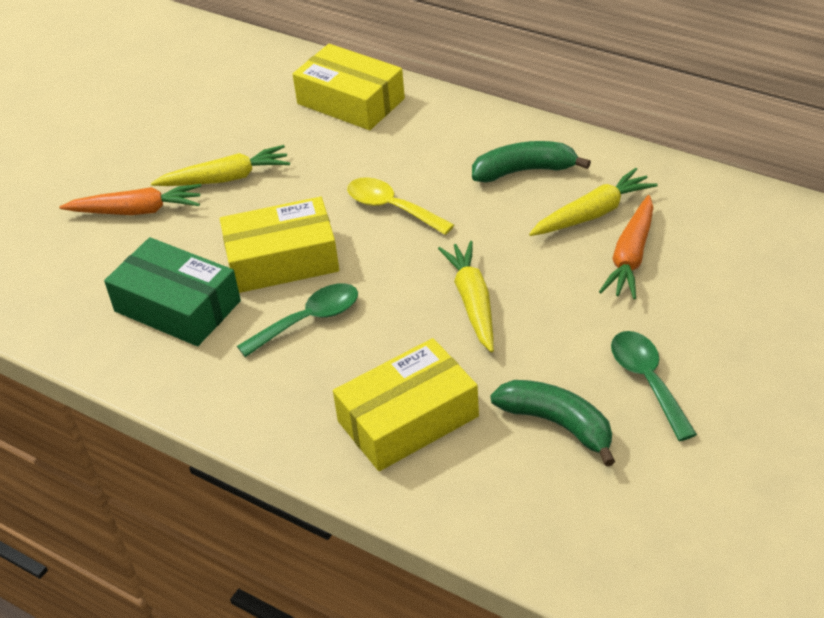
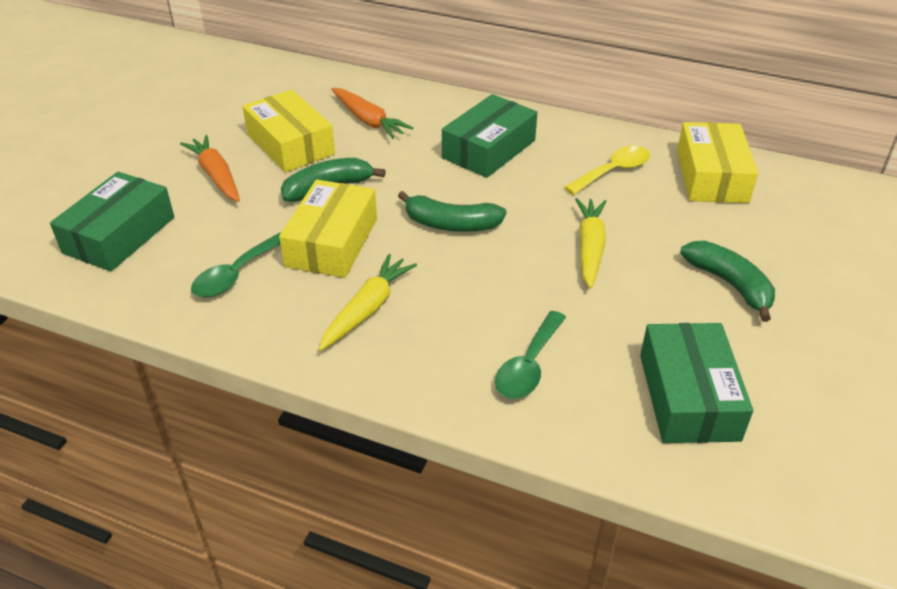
green banana: [472,141,591,182] [490,380,615,467] = 2 -> [281,158,386,202] [398,191,507,232] [680,241,775,322] = 3
green box: [104,237,241,346] = 1 -> [50,172,174,271] [442,94,537,178] [640,323,753,443] = 3
yellow carrot: [151,145,290,186] [438,241,494,353] [529,168,658,236] = 3 -> [319,254,417,351] [575,198,606,289] = 2

